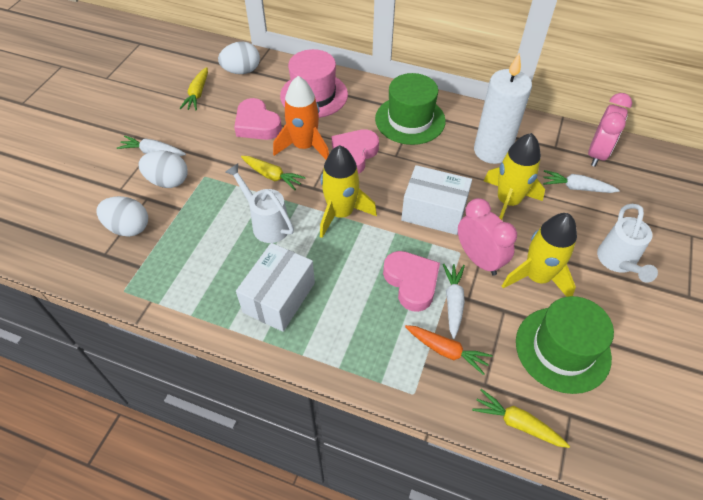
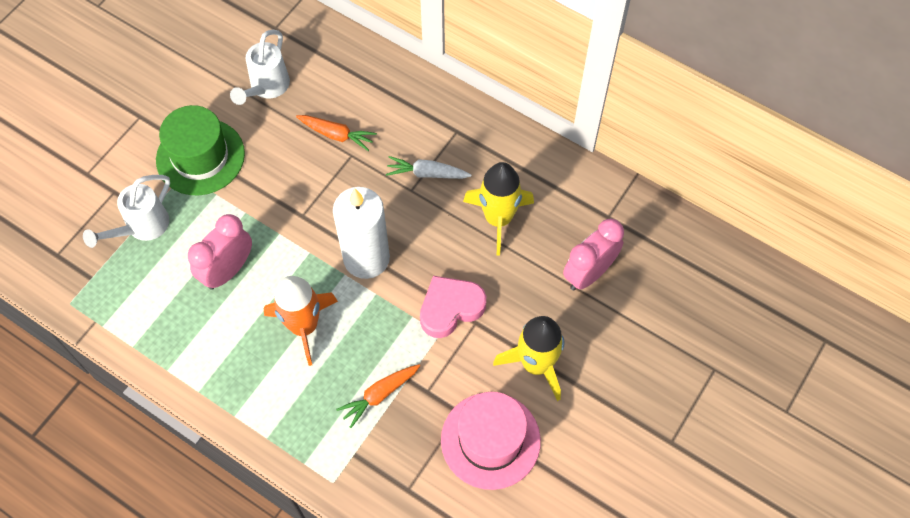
green hat: [375,73,446,145] [516,296,614,394] = 2 -> [156,105,245,195] = 1
orange carrot: [405,325,493,375] = 1 -> [296,115,377,151] [336,364,420,428] = 2
pink heart: [234,98,282,140] [332,129,379,174] [383,251,440,312] = 3 -> [420,276,486,338] = 1
white box: [236,243,315,332] [401,165,472,235] = 2 -> none = 0
white carrot: [117,136,186,156] [443,264,465,339] [543,170,620,193] = 3 -> [386,156,472,179] = 1
white egg: [96,196,148,237] [138,150,188,188] [218,41,260,74] = 3 -> none = 0
yellow carrot: [179,67,208,111] [241,156,306,190] [472,389,570,448] = 3 -> none = 0
yellow rocket: [320,145,377,238] [484,133,545,220] [502,213,577,297] = 3 -> [463,162,534,256] [493,316,564,401] = 2

